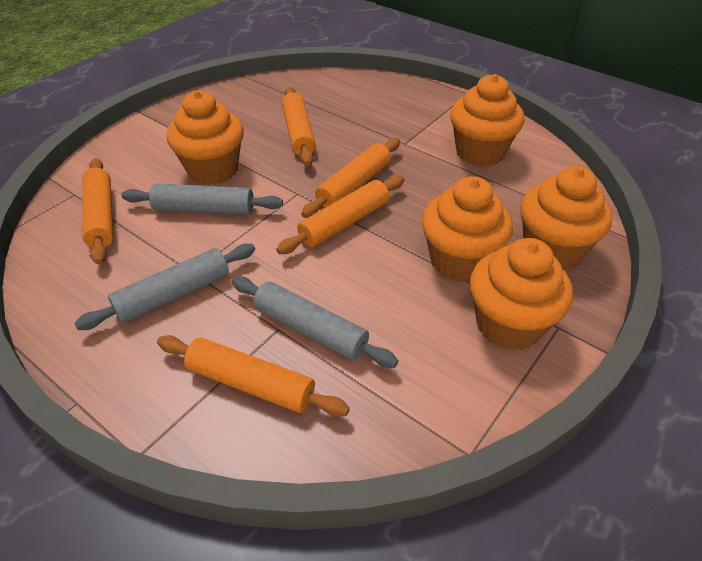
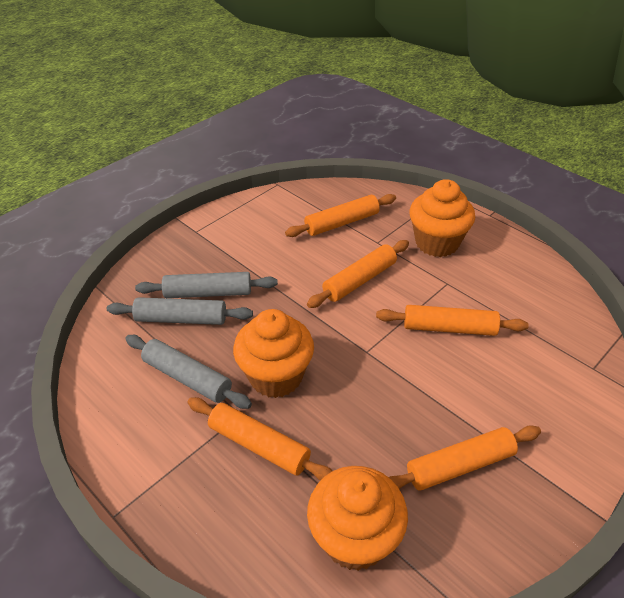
orange cupcake: [167,90,244,185] [422,176,513,282] [450,74,524,167] [470,238,573,351] [520,166,612,270] = 5 -> [233,309,314,398] [307,466,408,571] [409,179,475,257] = 3

